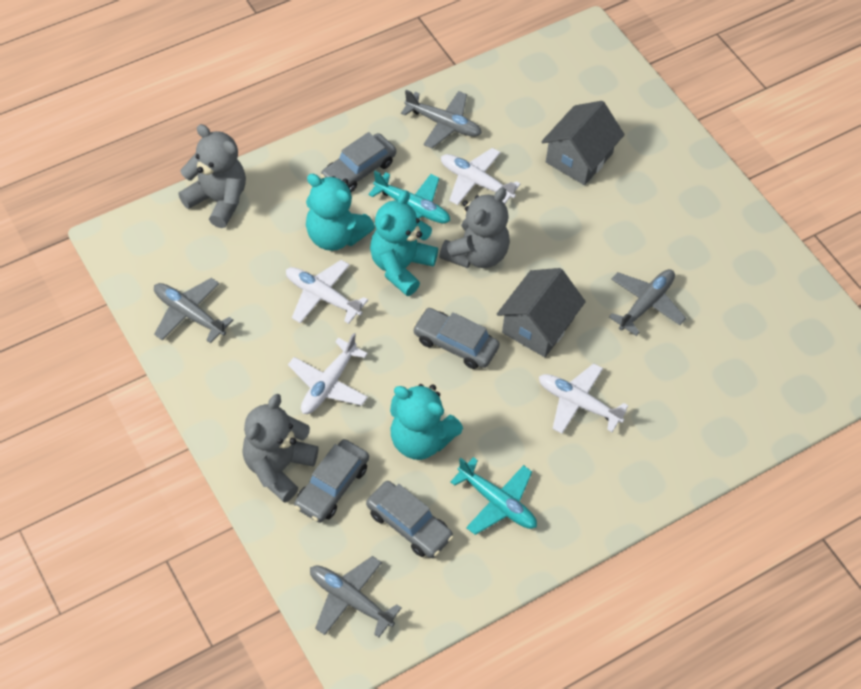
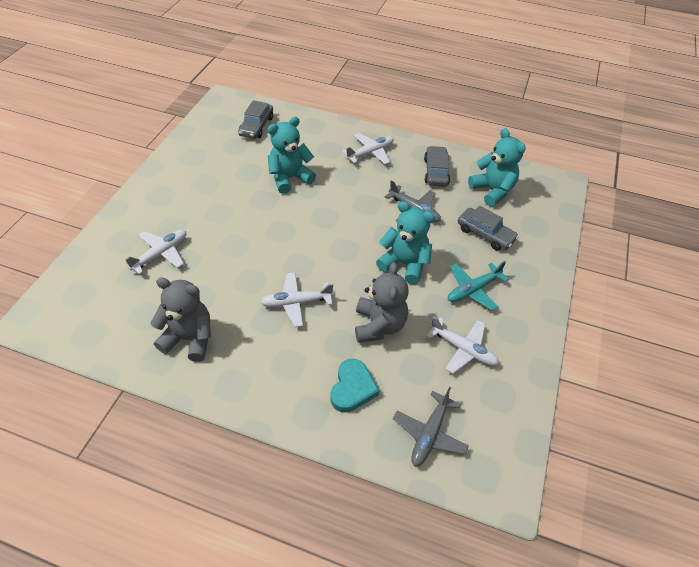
grey car: [294,439,369,523] [320,132,396,193] [366,481,453,558] [413,308,500,369] = 4 -> [238,100,273,139] [424,146,450,187] [458,206,519,251] = 3
grey house: [497,268,586,357] [541,101,625,185] = 2 -> none = 0
grey plane: [154,278,233,343] [310,556,401,637] [401,90,482,148] [609,269,686,336] = 4 -> [385,180,441,222] [393,387,469,466] = 2
grey teddy bear: [178,124,246,228] [242,394,319,503] [439,187,510,268] = 3 -> [150,278,211,362] [355,262,409,343] = 2
turquoise heart: none = 0 -> [330,359,379,413] = 1
turquoise plane: [369,171,450,223] [450,457,537,535] = 2 -> [448,261,509,311] = 1

